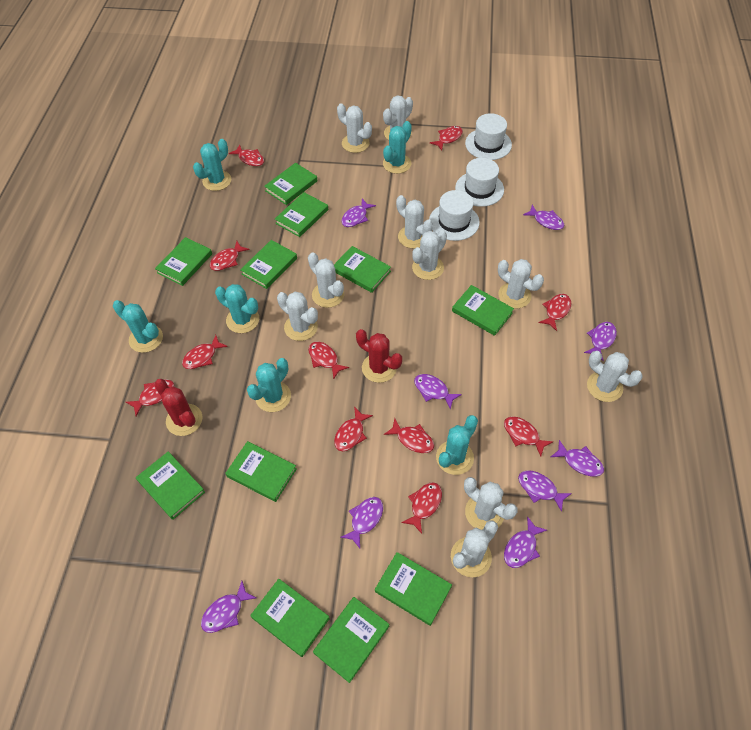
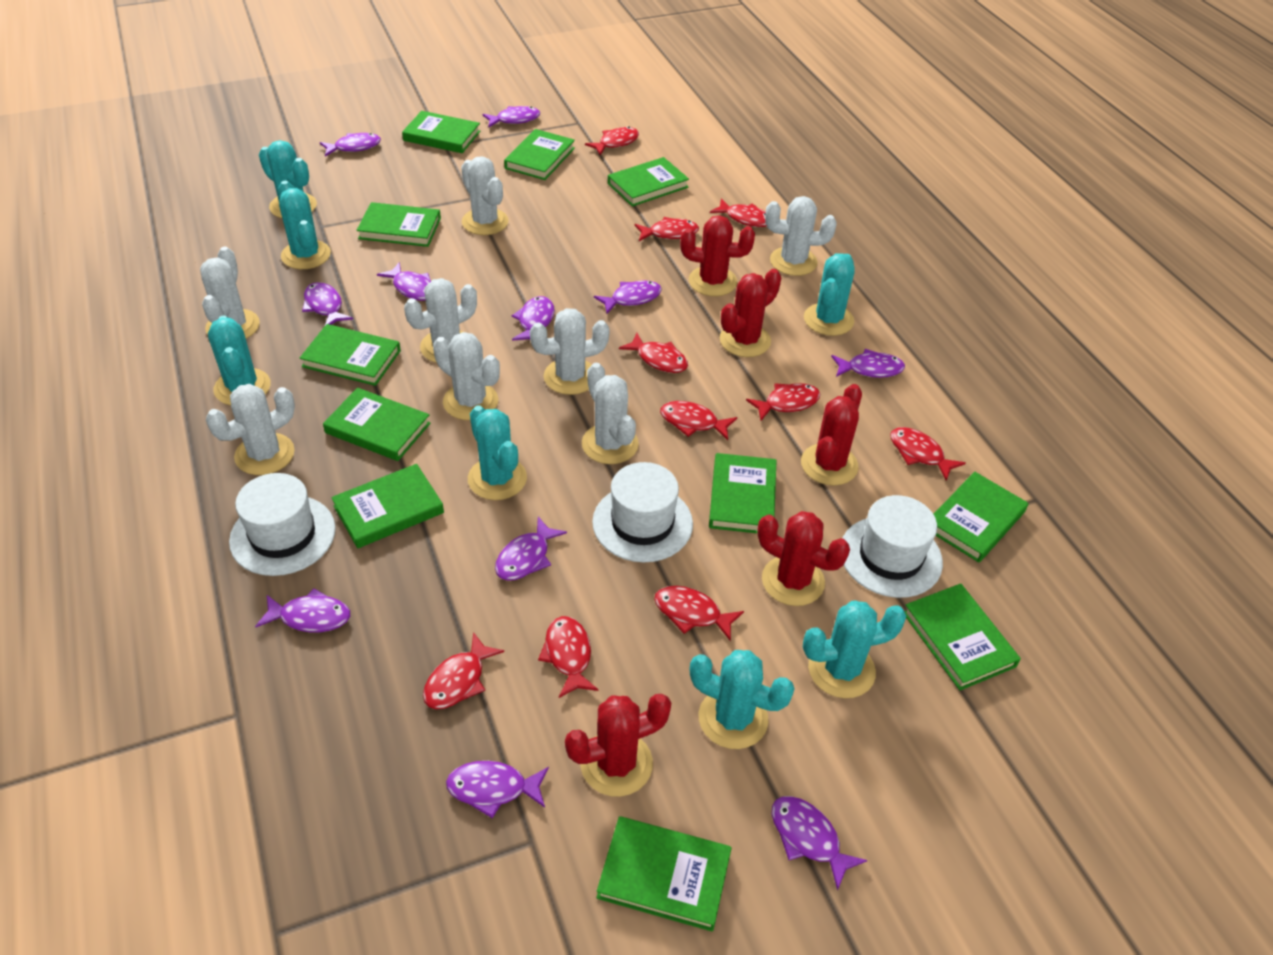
purple fish: [201,581,256,633] [340,497,383,548] [341,199,376,227] [414,374,462,410] [504,516,547,568] [518,470,572,512] [523,205,565,230] [551,440,604,477] [584,322,617,361] = 9 -> [255,588,350,632] [302,282,353,325] [320,133,381,157] [377,262,431,301] [446,761,549,818] [482,106,540,128] [495,517,567,581] [512,296,555,341] [594,280,662,314] [772,796,867,891] [831,349,905,378] = 11
red cactus: [154,379,202,436] [356,329,402,383] = 2 -> [565,694,671,797] [680,215,755,296] [720,269,781,357] [757,511,850,606] [801,384,862,486] = 5
red fish: [126,379,174,416] [182,335,228,369] [210,241,249,271] [229,144,264,166] [308,342,349,380] [334,407,373,451] [384,418,434,453] [401,482,442,534] [430,126,463,150] [504,416,553,457] [539,294,572,331] = 11 -> [423,632,504,709] [538,616,599,698] [585,127,639,155] [619,333,688,373] [634,217,699,241] [654,586,744,641] [660,401,737,440] [710,199,767,227] [746,383,821,421] [890,427,965,481] = 10
turquoise cactus: [113,300,163,353] [193,139,231,191] [215,284,259,333] [247,358,291,412] [383,121,412,174] [436,415,478,475] = 6 -> [208,315,271,405] [259,140,317,218] [278,181,331,269] [468,405,527,500] [690,650,795,749] [803,600,906,698] [804,253,855,336] = 7
white cactus: [277,292,318,341] [308,252,344,308] [337,103,372,153] [383,95,413,140] [396,195,433,249] [412,230,447,280] [451,520,498,577] [464,477,518,530] [498,259,544,308] [587,351,643,402] = 10 -> [200,247,260,339] [206,384,295,475] [404,278,477,363] [433,332,500,420] [461,156,509,235] [530,308,610,395] [582,363,639,464] [765,196,837,276] = 8

